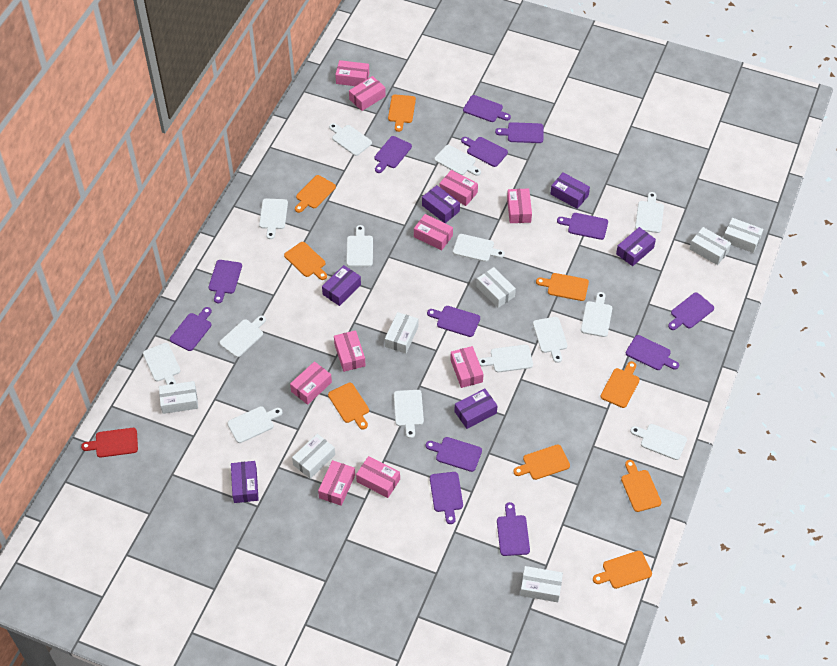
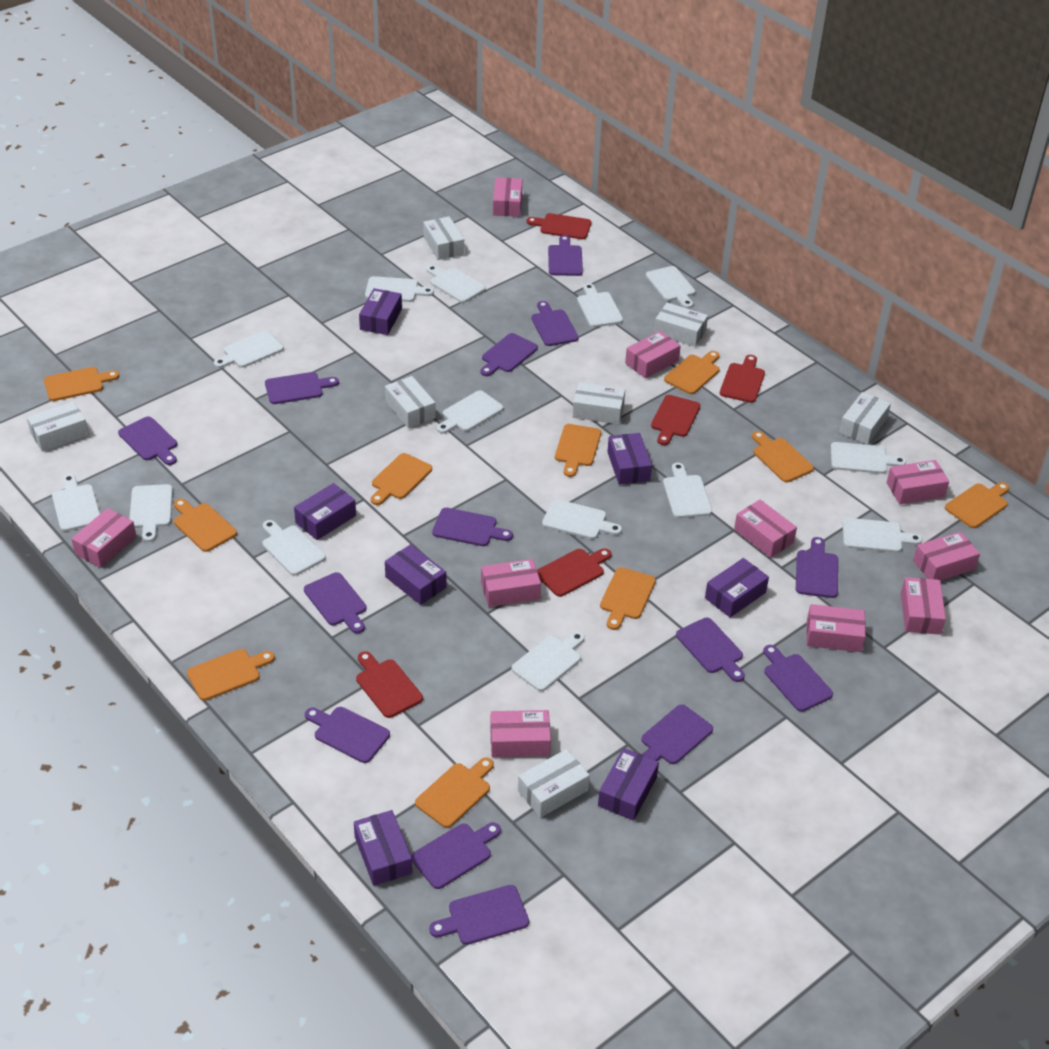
orange cutting board: [284,242,327,280] [295,175,336,213] [328,383,369,430] [388,94,416,132] [513,444,570,480] [536,273,589,301] [593,551,652,589] [600,361,640,408] [621,460,662,512] = 9 -> [44,367,120,401] [174,499,237,552] [187,649,275,701] [371,453,432,505] [415,757,494,828] [555,424,601,477] [600,567,656,630] [664,351,720,394] [752,431,814,482] [945,482,1010,528] = 10
purple box: [231,461,259,503] [322,265,361,306] [422,185,460,223] [454,388,497,429] [550,172,590,209] [616,227,656,266] = 6 -> [294,483,356,540] [354,810,412,886] [359,288,402,335] [385,544,446,605] [598,748,659,821] [607,433,652,485] [705,558,769,618] = 7
purple cutting board: [170,307,212,351] [209,260,242,303] [375,136,412,173] [426,437,482,472] [427,306,480,337] [430,472,463,524] [461,137,508,167] [463,95,511,122] [495,122,543,143] [497,502,530,556] [557,213,608,240] [626,335,679,370] [668,293,714,330] = 13 -> [118,416,177,465] [265,372,339,404] [304,572,366,633] [305,707,390,763] [411,822,501,889] [429,885,529,945] [432,508,513,546] [480,333,538,376] [531,301,579,346] [548,235,583,276] [641,704,713,764] [676,618,745,682] [763,645,833,712] [796,537,838,598] = 14
red cutting board: [81,428,138,458] = 1 -> [356,651,423,718] [526,213,591,239] [537,548,612,597] [651,395,700,445] [720,355,765,403] = 5

